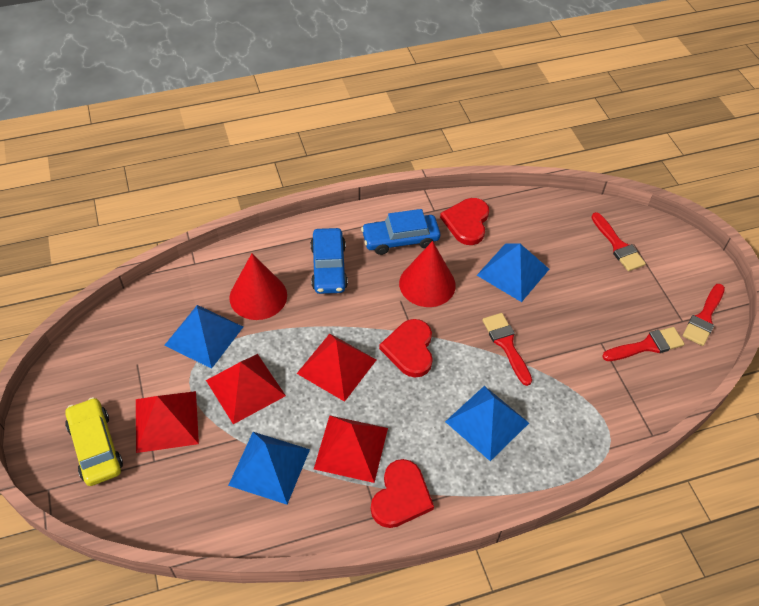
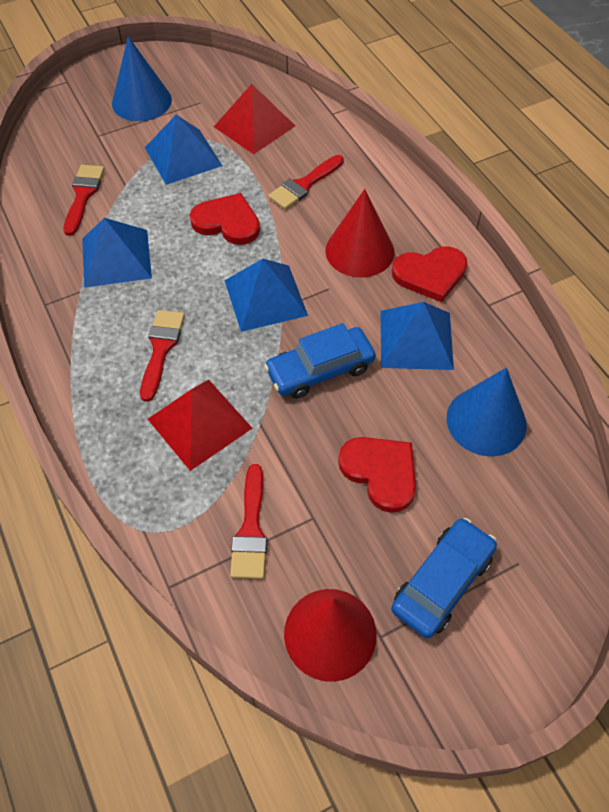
blue cone: none = 0 -> [112,36,172,121] [447,368,527,457] = 2
red pyramid: [136,391,199,453] [206,354,286,424] [297,334,376,402] [314,416,388,483] = 4 -> [148,380,253,471] [214,84,295,154] = 2
yellow car: [65,397,123,486] = 1 -> none = 0

